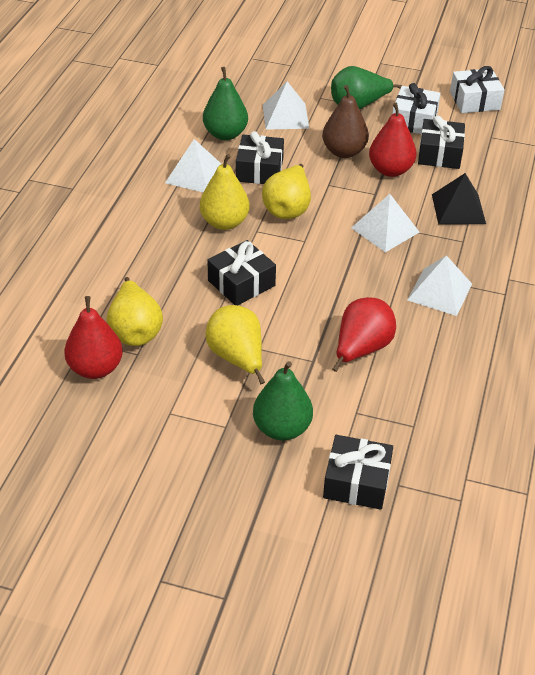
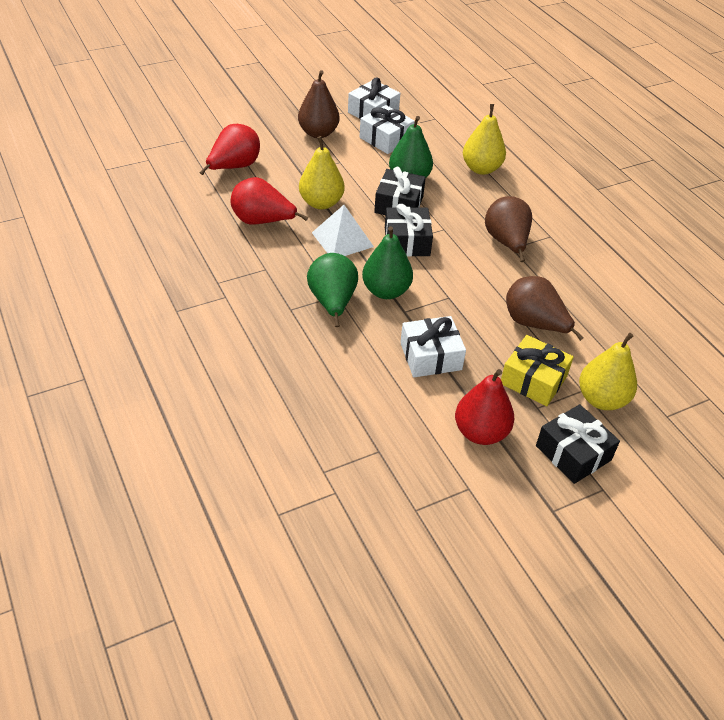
black gift: [207,240,276,305] [236,131,284,184] [323,435,393,510] [418,116,465,169] = 4 -> [374,167,426,215] [385,204,433,256] [536,404,620,484] = 3
black pyramid: [432,173,486,225] = 1 -> none = 0
brown pear: [322,85,369,158] = 1 -> [298,70,340,138] [485,196,532,262] [506,276,584,341] = 3
white gift: [392,83,441,134] [450,66,505,113] = 2 -> [348,77,400,119] [360,105,415,154] [400,316,466,377] = 3
white pyramid: [165,139,221,193] [263,81,309,130] [351,194,419,252] [407,255,472,316] = 4 -> [312,205,374,256] = 1
yellow gift: none = 0 -> [501,335,574,406] = 1
yellow pear: [107,277,163,346] [200,154,250,230] [206,305,265,385] [262,164,311,219] = 4 -> [299,136,345,209] [463,104,506,175] [579,333,637,410] = 3

